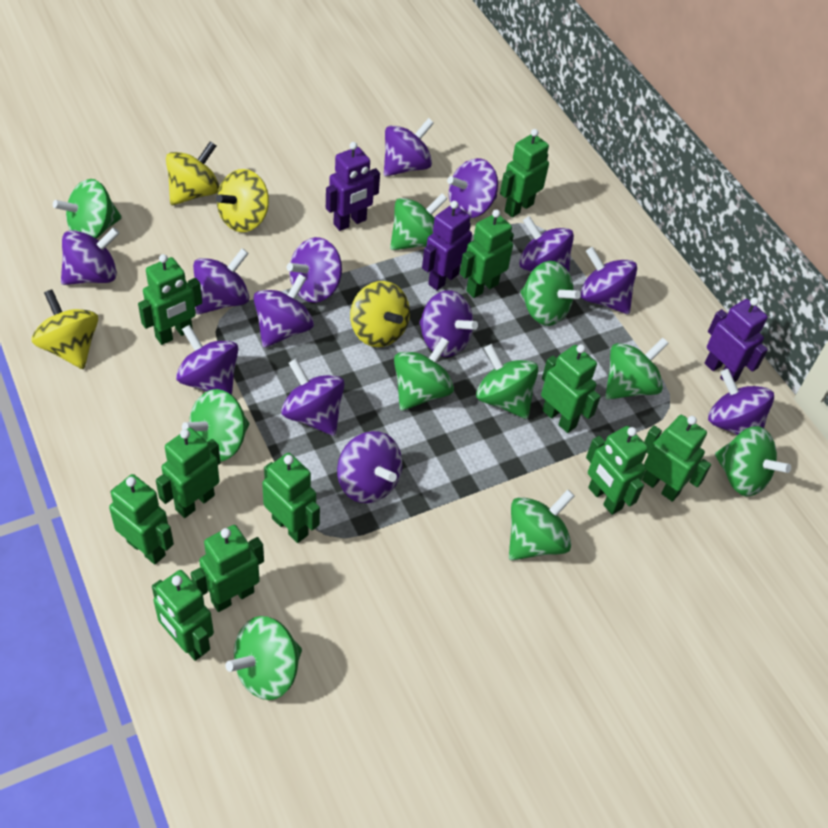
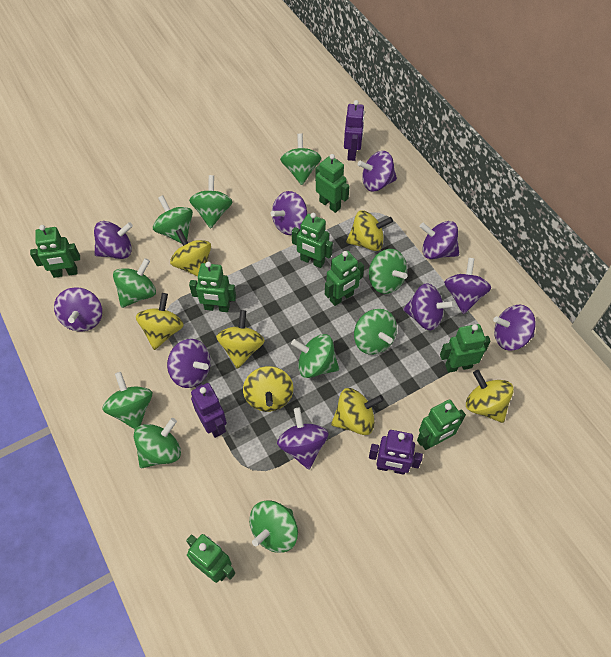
green robot: [109,474,174,564] [138,254,202,345] [152,570,214,661] [156,428,221,518] [191,525,264,612] [262,453,320,543] [460,209,514,298] [500,129,549,217] [541,344,601,433] [586,426,648,515] [642,415,711,502] = 11 -> [30,225,80,278] [186,534,235,583] [189,261,236,312] [292,213,333,268] [315,154,350,213] [325,251,364,306] [417,399,466,450] [440,324,491,373] = 8
purple spinning top: [61,227,120,285] [176,325,238,395] [193,248,249,314] [253,274,314,348] [281,359,345,436] [287,237,342,303] [337,431,402,503] [384,118,434,177] [419,290,478,357] [447,158,498,218] [519,216,574,272] [580,247,637,314] [708,369,774,435] = 13 -> [54,287,102,332] [94,221,133,259] [167,339,211,388] [270,191,307,235] [277,408,329,469] [358,151,397,191] [403,283,455,330] [419,221,459,259] [444,258,491,314] [493,305,536,351] = 10
yellow spinning top: [31,290,98,369] [166,141,219,205] [216,169,269,232] [350,281,410,347] = 4 -> [136,293,184,350] [170,229,211,277] [216,310,265,369] [243,366,293,412] [331,388,384,435] [346,211,393,251] [466,370,514,423] = 7

